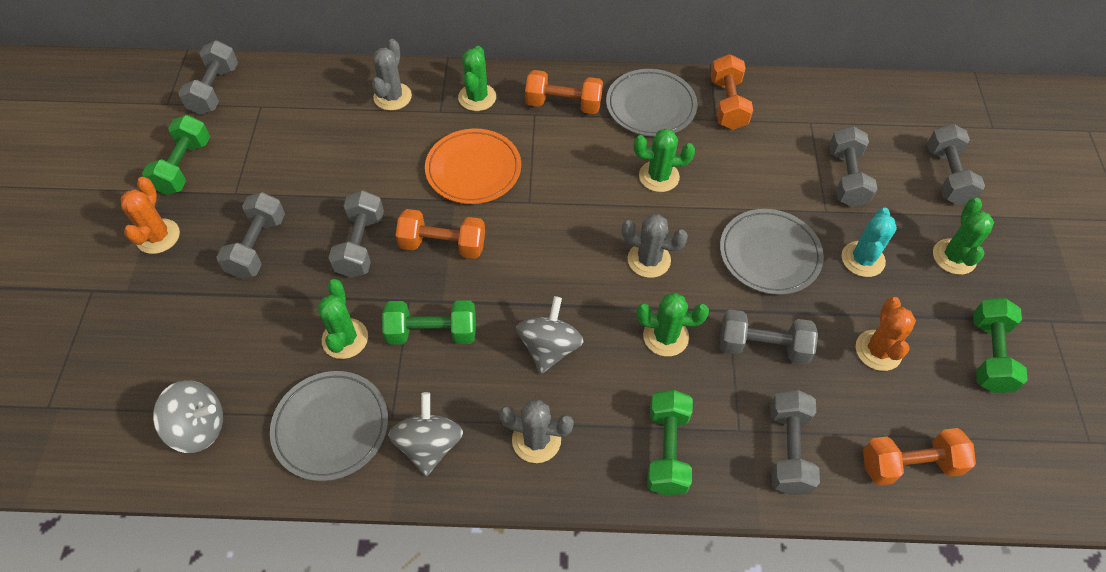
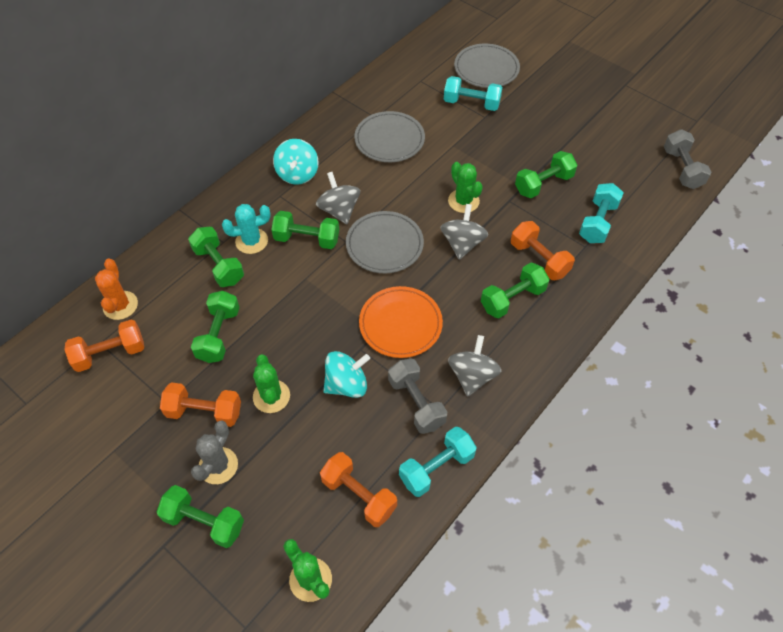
green cactus: [317,279,368,359] [458,46,496,111] [634,128,695,192] [636,293,709,356] [933,198,994,275] = 5 -> [253,354,290,413] [283,539,332,602] [448,162,483,213] = 3
green dumbbell: [142,115,210,195] [382,301,476,345] [647,390,693,495] [973,298,1028,393] = 4 -> [157,485,244,548] [188,227,244,287] [191,291,240,363] [271,211,339,249] [481,263,549,318] [515,151,577,198] = 6
grey cactus: [372,39,412,111] [499,399,574,463] [622,214,688,278] = 3 -> [191,421,238,484] = 1
grey dumbbell: [178,40,238,115] [216,192,285,279] [329,190,384,278] [720,310,818,364] [770,390,820,495] [829,126,877,207] [927,124,985,205] = 7 -> [388,359,447,434] [664,129,711,189] = 2
orange cactus: [121,177,180,254] [856,297,916,371] = 2 -> [95,259,138,320] = 1
turquoise dumbbell: none = 0 -> [399,427,477,497] [444,76,503,111] [579,183,624,243] = 3
turquoise spinning top: none = 0 -> [273,139,319,185] [323,351,370,398] = 2

